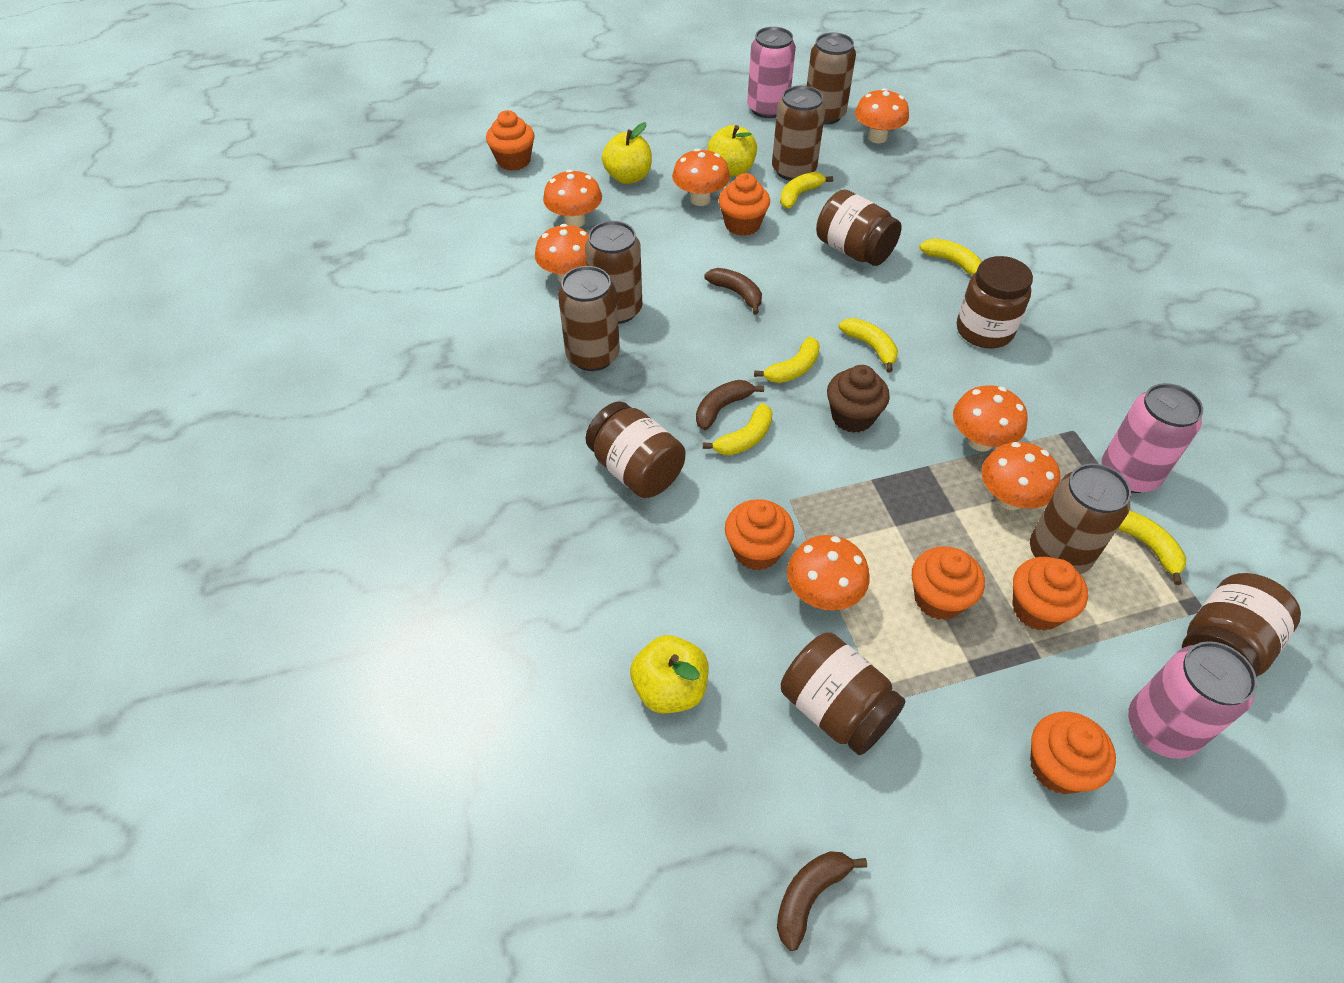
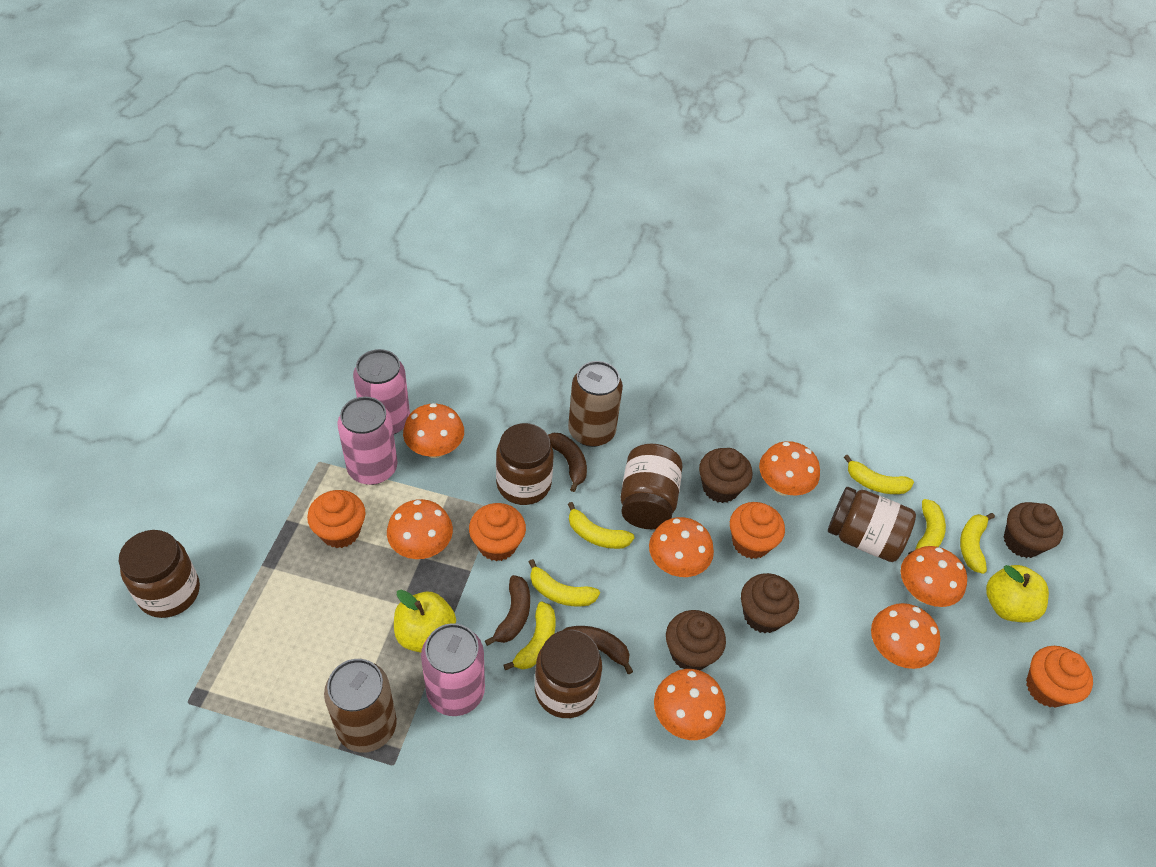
brown can: [558,266,620,371] [585,221,642,324] [772,86,825,181] [807,33,856,125] [1030,463,1131,574] = 5 -> [324,659,397,753] [568,361,623,447] = 2
brown cupcake: [827,365,890,433] = 1 -> [666,610,726,670] [699,448,753,503] [741,573,799,633] [1004,502,1063,558] = 4
orange cupcake: [486,110,535,171] [718,173,770,236] [725,499,794,570] [912,546,985,620] [1012,557,1088,631] [1030,712,1116,794] = 6 -> [307,490,366,548] [469,503,526,561] [730,502,785,559] [1026,646,1093,707] = 4
yellow apple: [602,122,652,184] [630,635,709,713] [707,125,757,177] = 3 -> [394,590,456,653] [986,565,1049,622] = 2

